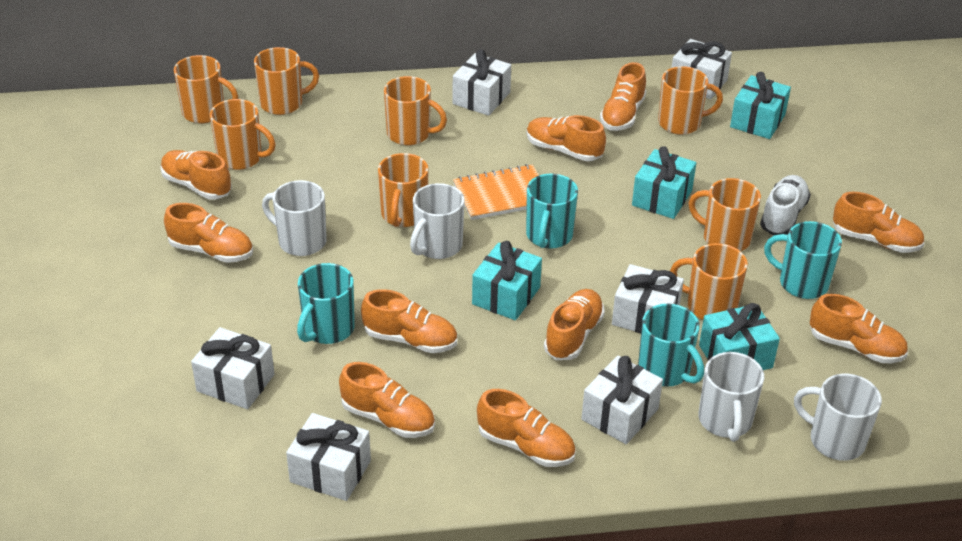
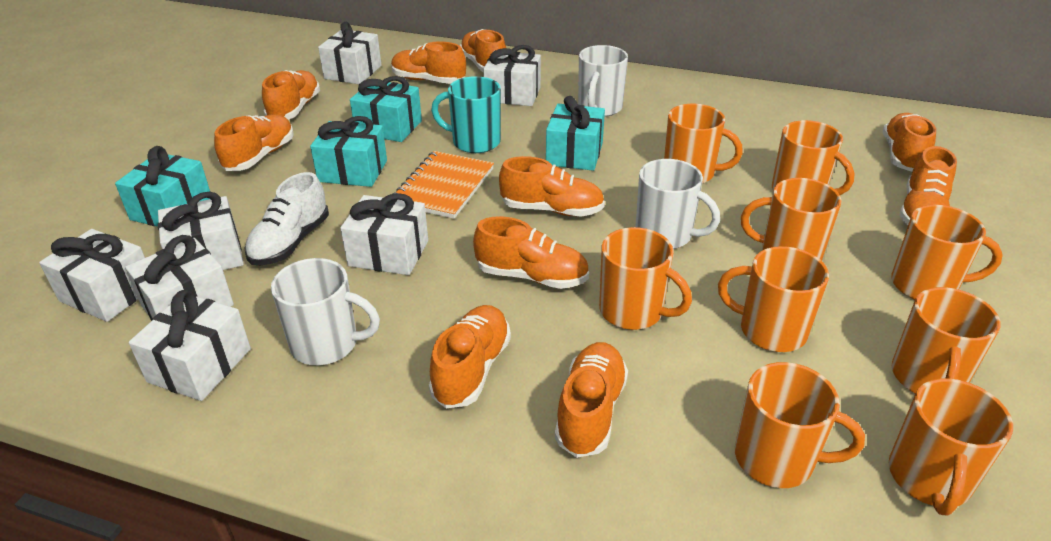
orange mug: [174,55,238,123] [210,99,276,170] [254,47,319,115] [378,153,429,227] [384,76,447,145] [658,66,723,135] [670,243,748,320] [688,178,761,251] = 8 -> [599,227,692,330] [664,104,743,184] [718,246,829,352] [735,362,865,488] [741,178,842,261] [772,120,854,195] [889,378,1013,515] [891,205,1003,300] [892,287,1001,394] = 9
turquoise mug: [297,263,355,344] [526,173,578,249] [638,304,704,387] [764,221,842,299] = 4 -> [431,76,501,153] = 1
white gift: [191,327,275,409] [286,413,371,501] [453,49,511,116] [581,356,663,444] [612,264,684,333] [672,39,732,99] = 6 -> [39,229,145,322] [125,235,234,321] [129,289,251,401] [158,191,244,270] [318,22,382,84] [340,193,428,275] [483,45,541,106] = 7
white mug: [262,180,327,256] [410,183,465,259] [699,352,764,442] [794,374,882,461] = 4 -> [271,258,380,365] [578,45,628,117] [635,159,720,249] = 3

